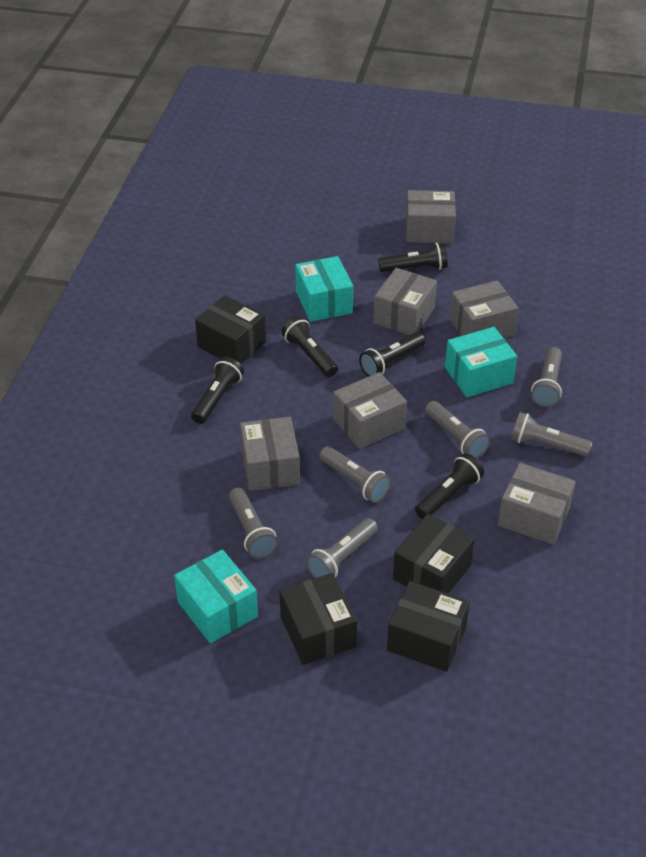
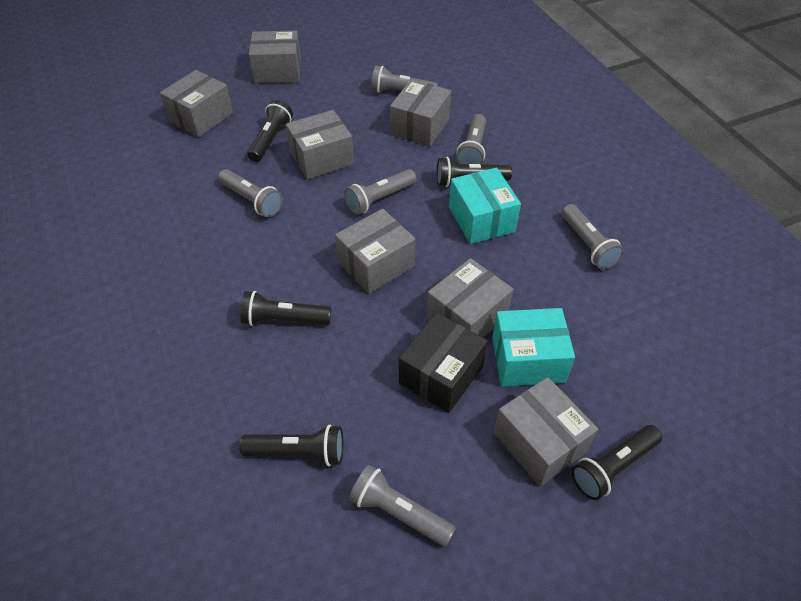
black box: [195,295,266,364] [279,573,357,665] [387,581,470,672] [393,514,475,594] = 4 -> [399,313,488,413] = 1
grey box: [240,417,300,491] [333,372,407,449] [373,268,437,335] [406,190,456,243] [450,281,518,338] [498,463,576,545] = 6 -> [160,70,233,137] [249,30,301,83] [286,110,354,180] [335,209,416,294] [390,79,451,147] [426,258,514,337] [494,377,598,486] = 7
turquoise box: [174,550,258,643] [295,256,353,322] [445,327,517,397] = 3 -> [449,168,521,244] [492,308,575,387] = 2

